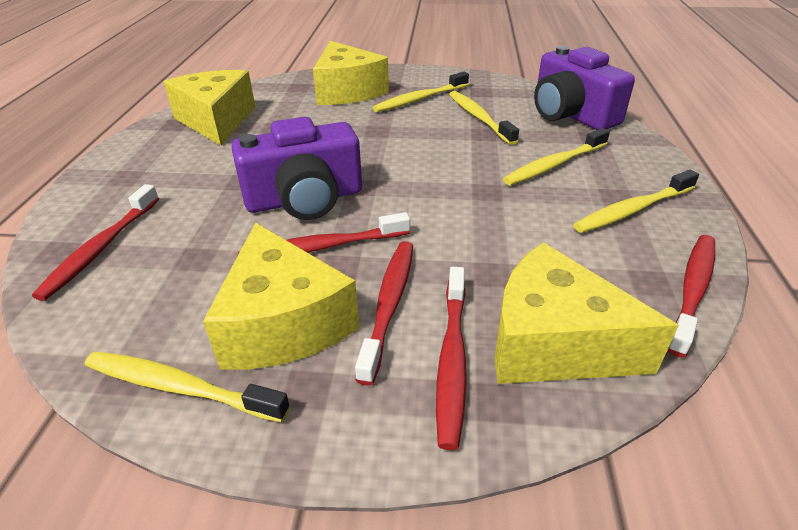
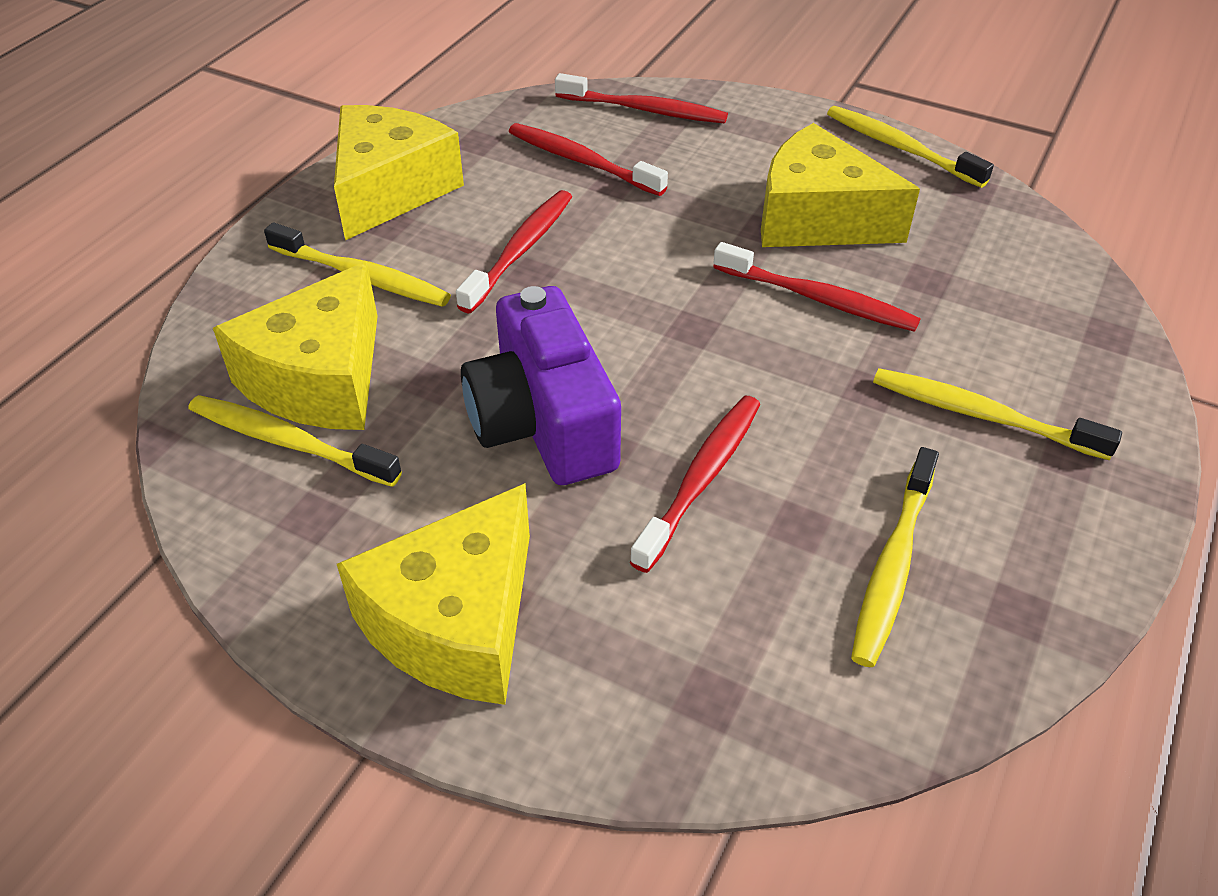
purple camera: [231,117,362,220] [534,46,635,130] = 2 -> [461,286,621,485] = 1

